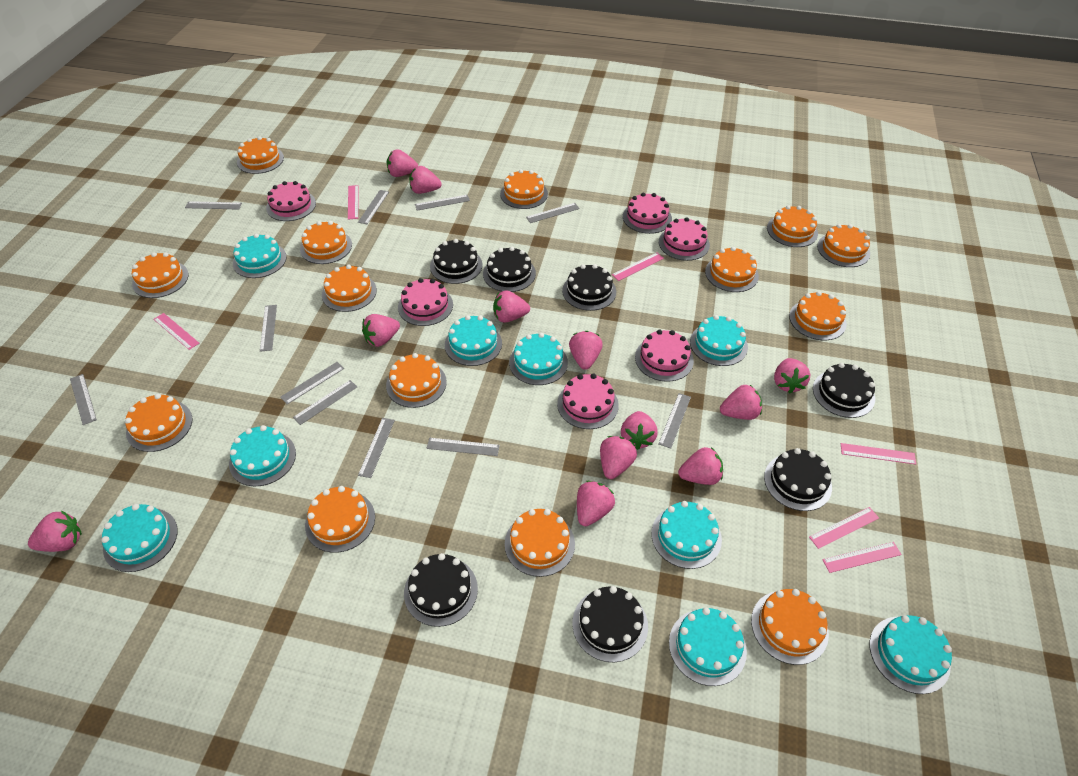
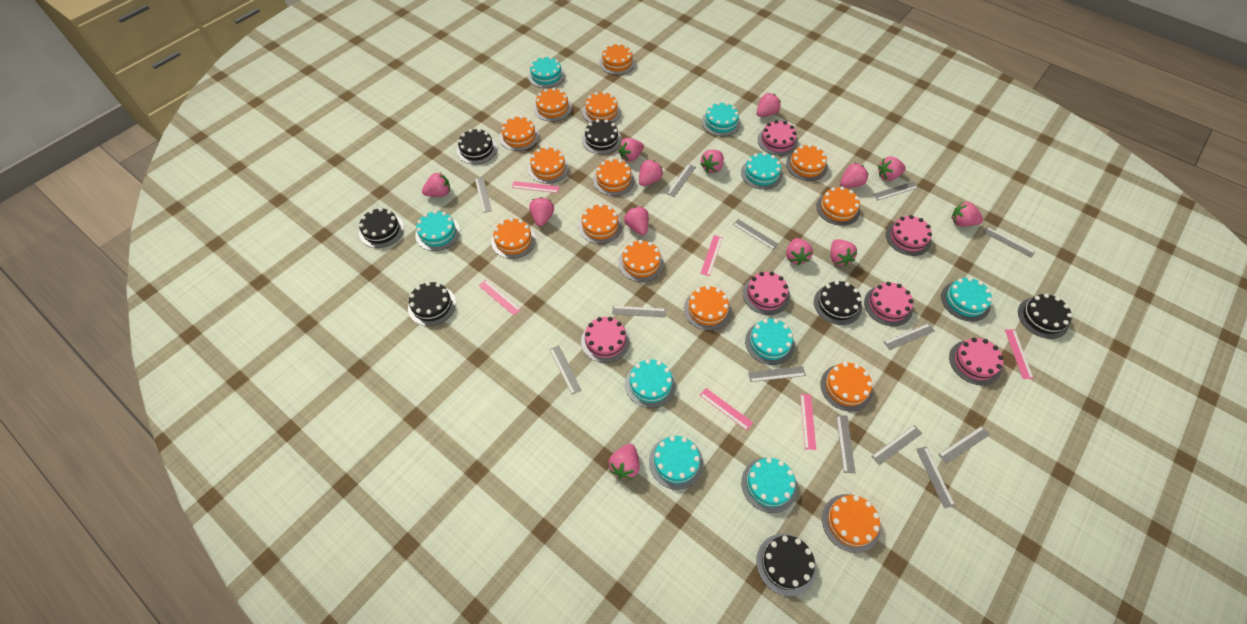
grey ruler: [70,374,97,425] [185,201,242,210] [260,305,277,352] [280,362,344,404] [293,380,357,425] [358,190,389,224] [358,418,395,478] [415,195,470,211] [427,438,500,456] [526,203,580,223] [658,393,691,449] = 11 -> [475,177,492,213] [549,345,582,395] [612,306,666,317] [667,164,696,197] [733,219,779,250] [748,366,806,382] [836,415,856,473] [871,425,922,465] [873,182,918,200] [884,323,935,350] [916,446,955,508] [938,426,990,464] [983,227,1035,258] = 13
pink strawberry: [28,510,82,552] [362,314,400,347] [387,149,418,177] [409,166,441,194] [493,291,530,323] [569,331,603,370] [577,481,615,526] [600,436,637,479] [621,411,658,450] [678,447,723,485] [720,385,762,420] [774,358,811,394] = 12 -> [422,173,450,197] [529,197,554,226] [608,444,640,479] [618,138,644,162] [624,206,649,235] [639,159,663,186] [700,150,724,173] [757,93,781,117] [786,238,813,265] [831,239,857,266] [840,163,869,188] [878,156,906,181] [952,201,983,226] = 13

